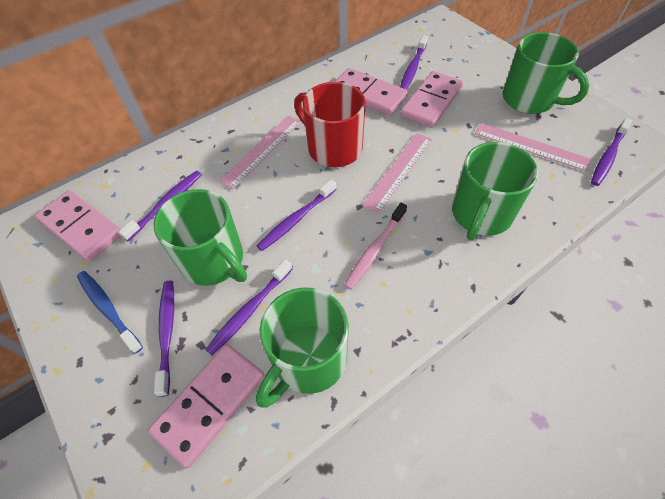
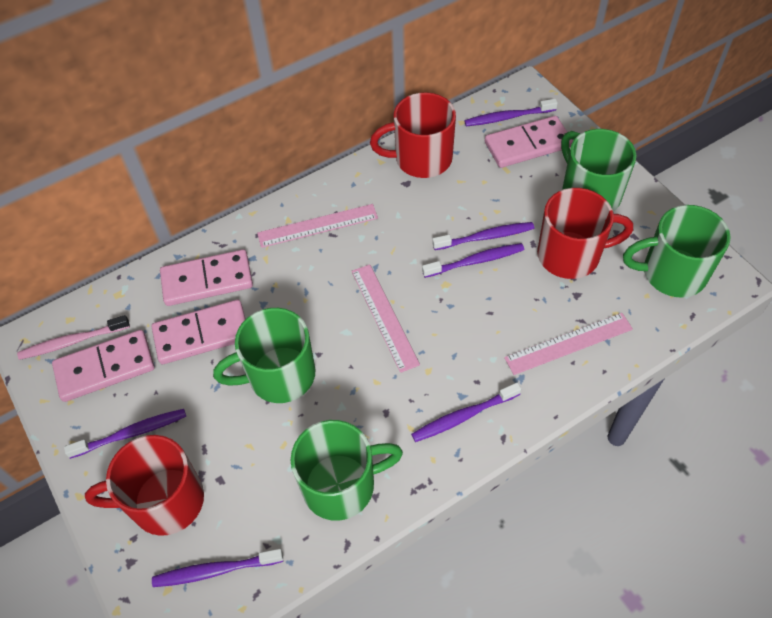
blue toothbrush: [77,271,143,354] = 1 -> none = 0
red mug: [294,82,366,167] = 1 -> [85,435,204,536] [370,92,456,178] [537,188,633,279] = 3

